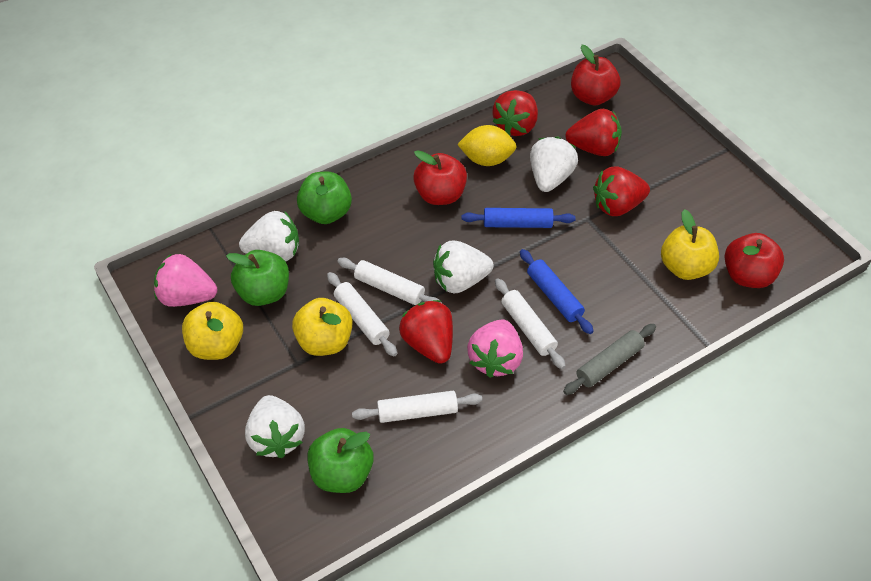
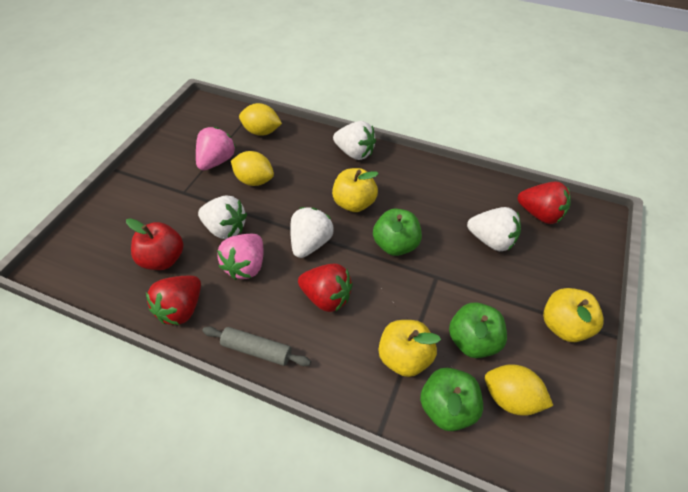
blue rolling pin: [462,208,576,228] [520,249,594,334] = 2 -> none = 0
red apple: [413,150,467,205] [571,45,621,105] [725,233,784,288] = 3 -> [126,218,183,270] = 1
red strawberry: [399,300,453,364] [493,90,538,136] [565,109,622,156] [593,166,650,216] = 4 -> [146,276,201,325] [298,263,353,312] [518,181,570,224] = 3
white rolling pin: [327,272,397,357] [337,258,442,305] [352,391,482,423] [495,278,566,369] = 4 -> none = 0
yellow lemon: [457,125,517,166] = 1 -> [231,151,274,186] [239,103,282,136] [485,364,554,416] = 3

